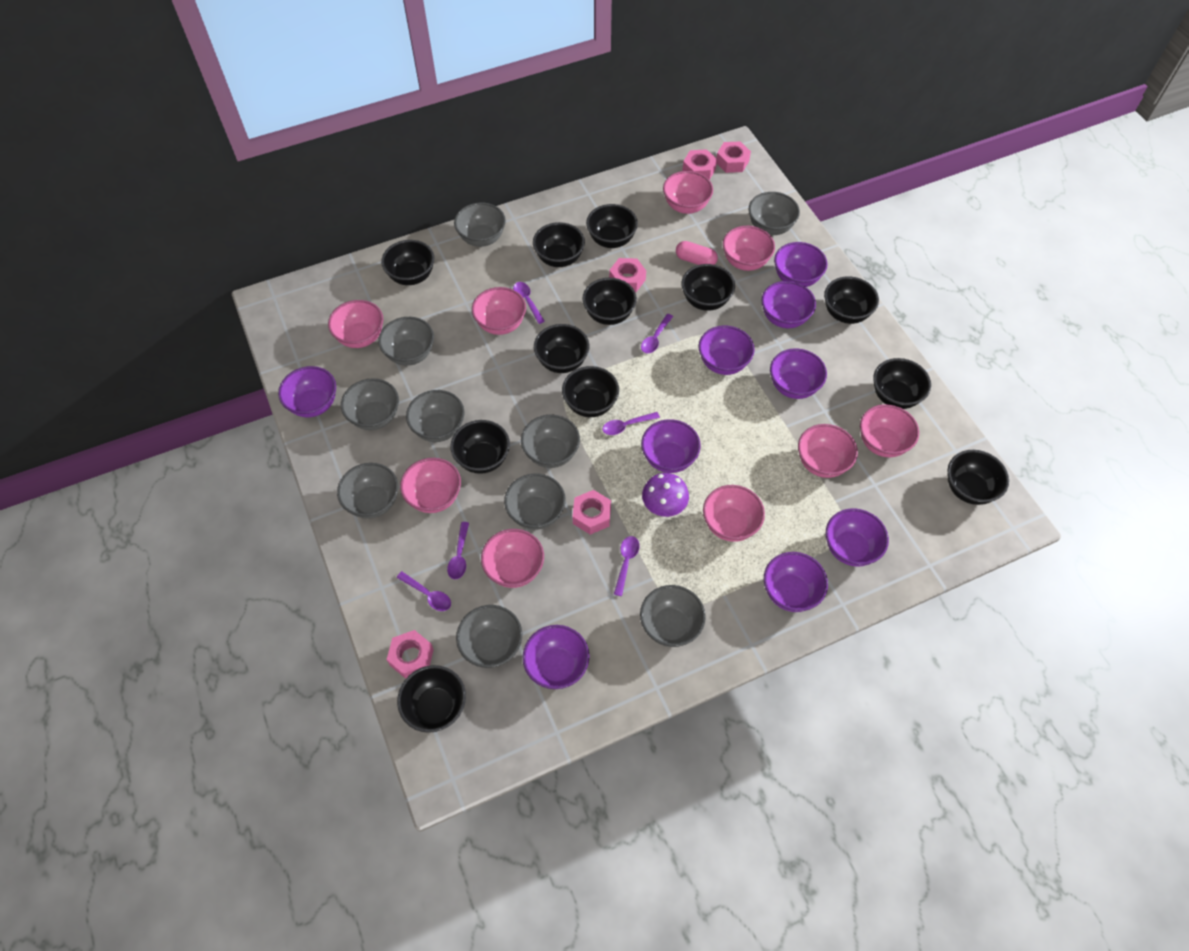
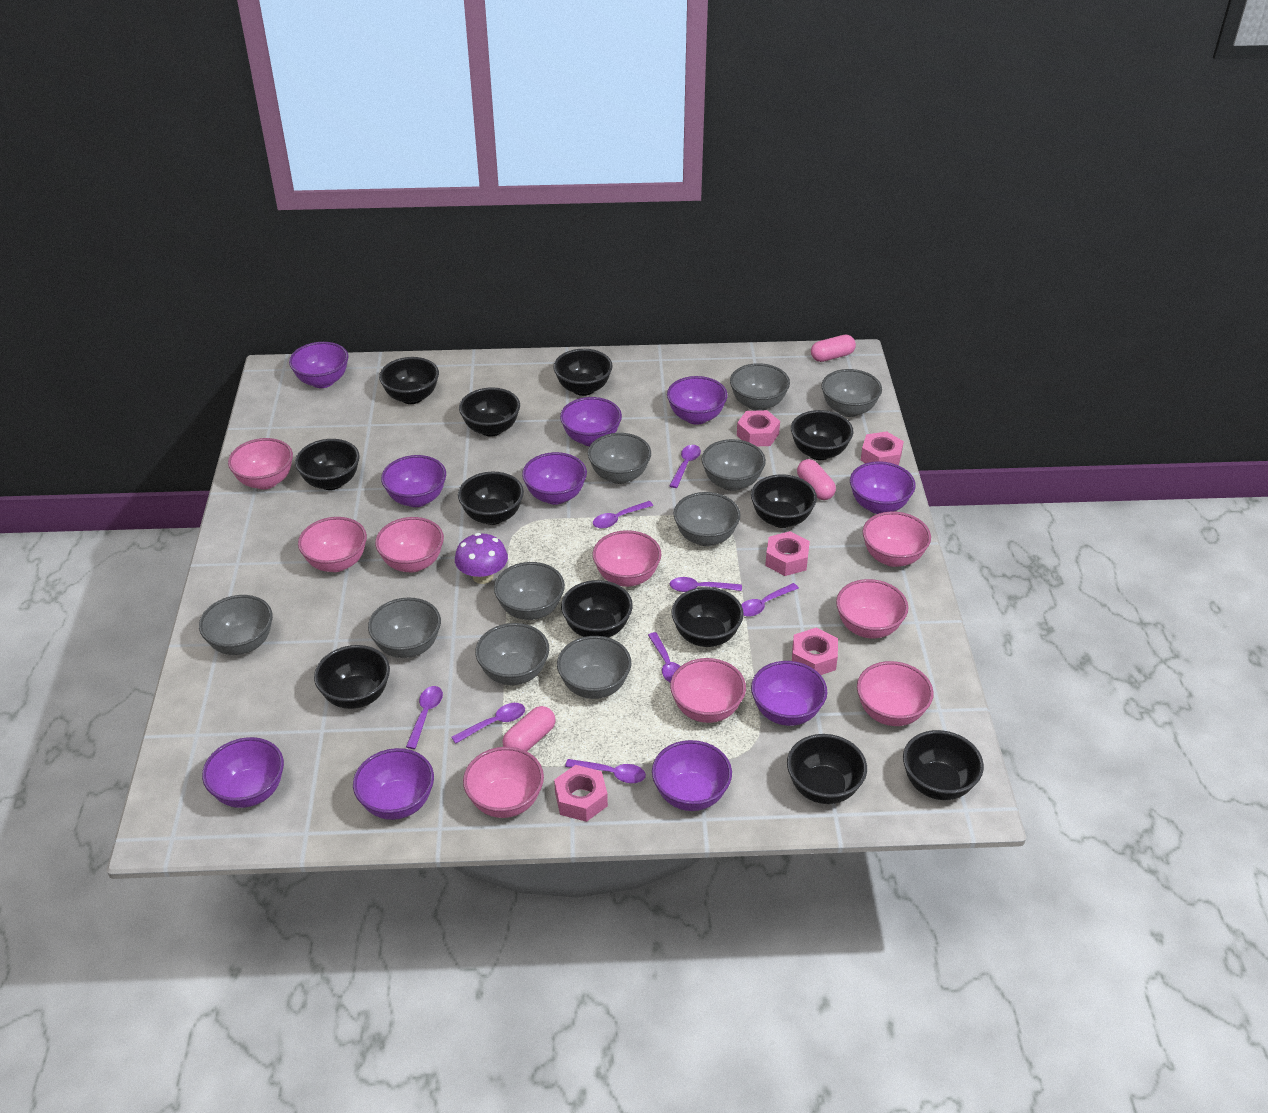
pink capsule: [676,241,718,265] = 1 -> [503,706,555,751] [797,459,836,500] [811,335,856,362] = 3
purple bowl: [278,366,336,418] [522,625,590,689] [641,419,701,473] [698,326,755,375] [761,281,816,328] [764,552,828,612] [770,348,827,399] [774,242,827,287] [826,508,889,567] = 9 -> [202,737,284,808] [289,342,348,388] [353,748,434,820] [381,455,446,507] [522,452,587,505] [560,397,622,446] [652,740,732,811] [667,376,728,425] [751,661,827,726] [850,461,916,514] = 10
purple spoon: [397,571,451,611] [447,522,469,579] [513,282,544,324] [602,412,660,435] [614,536,639,596] [641,314,673,353] = 6 -> [406,686,443,749] [451,703,525,744] [565,759,646,783] [593,501,653,528] [648,632,680,682] [669,445,701,488] [670,577,742,592] [741,583,799,617] = 8

